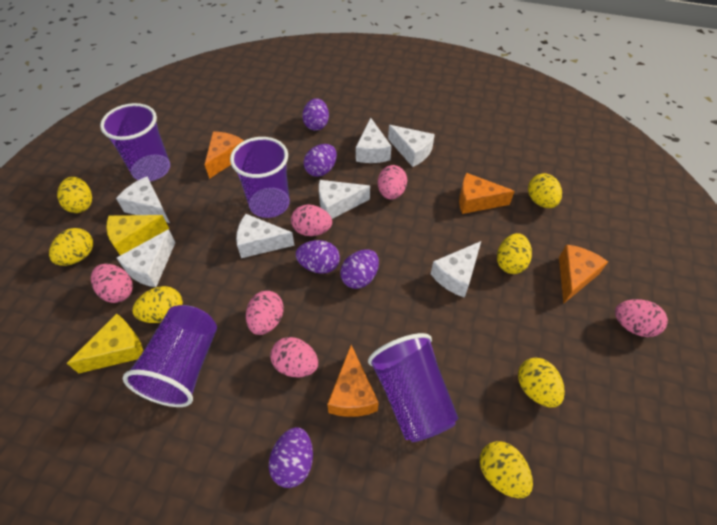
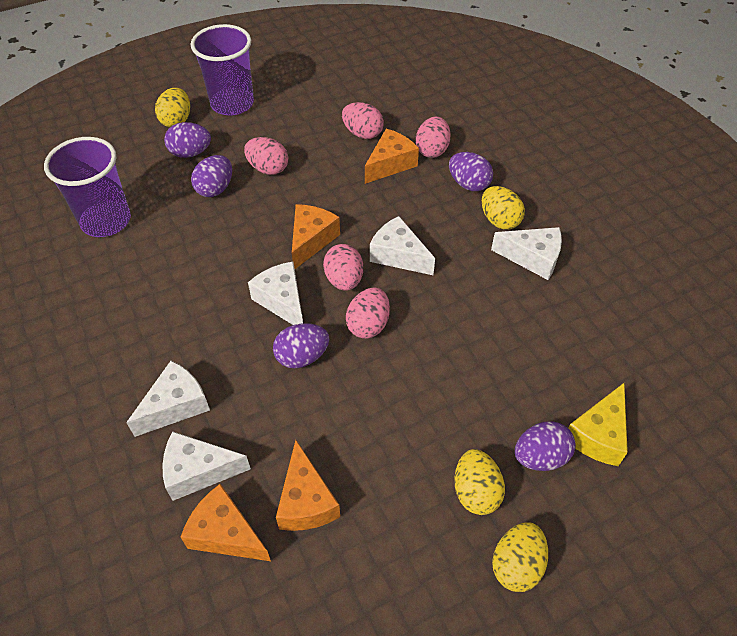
pink egg: [91,264,133,303] [246,291,284,335] [270,337,318,377] [291,205,332,236] [378,165,407,199] [615,299,668,337] = 6 -> [244,137,288,175] [323,244,363,291] [342,102,384,139] [346,287,390,339] [416,117,451,158] = 5
purple cup: [100,103,170,181] [123,305,217,407] [230,137,290,218] [368,333,458,442] = 4 -> [44,137,131,237] [191,24,254,115] = 2
white cheese: [116,177,170,223] [117,229,175,287] [236,214,295,258] [319,180,370,219] [356,118,391,163] [388,125,435,167] [431,241,481,298] = 7 -> [126,361,210,437] [162,431,251,501] [248,262,303,325] [370,216,435,275] [491,227,562,280] = 5
yellow cheese: [67,314,143,373] [106,215,169,255] = 2 -> [568,383,628,466] = 1
yellow egg: [49,228,93,266] [57,177,92,213] [132,286,183,323] [480,441,533,498] [497,233,532,274] [518,357,565,407] [528,173,562,208] = 7 -> [155,88,190,127] [455,449,505,515] [482,186,525,230] [492,522,548,592] = 4

